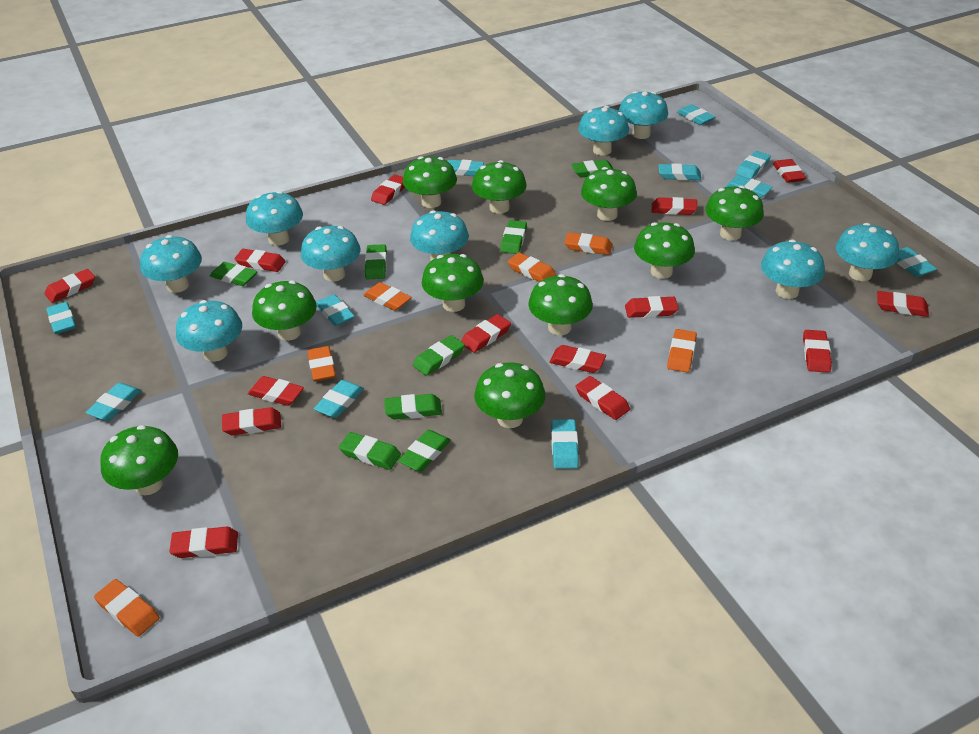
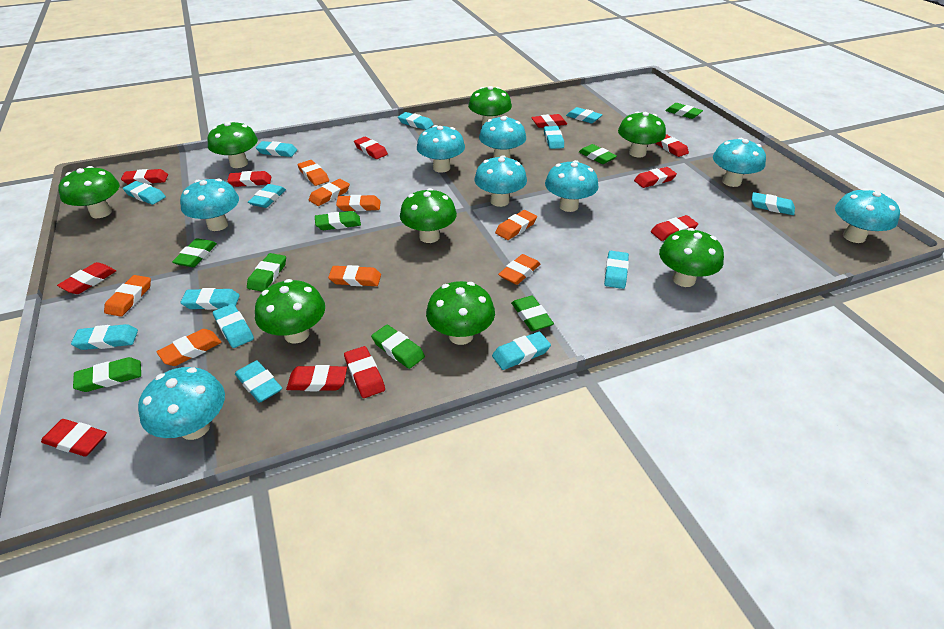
green mushroom: [100,425,178,495] [252,280,317,341] [403,156,457,208] [422,254,484,312] [472,160,527,214] [474,362,545,428] [528,274,593,335] [581,167,637,221] [634,222,695,279] [705,186,764,241] = 10 -> [58,166,120,218] [207,121,258,168] [255,279,325,344] [400,188,457,243] [426,281,495,345] [468,86,512,126] [618,111,666,158] [659,228,724,287] = 8
orange eraser: [94,579,160,637] [307,346,336,381] [363,282,412,311] [508,252,556,282] [564,232,613,255] [667,329,697,372] = 6 -> [104,275,151,317] [156,329,221,366] [298,160,329,186] [309,179,350,206] [328,265,381,286] [336,195,381,211] [495,210,537,240] [498,254,540,285] = 8
red eraser: [45,269,95,303] [169,527,238,558] [222,407,281,435] [234,249,286,272] [248,376,304,406] [371,175,405,205] [461,314,511,353] [549,345,606,373] [575,376,630,420] [625,296,679,318] [652,197,697,215] [773,159,806,183] [803,330,832,373] [877,291,929,317] = 14 -> [41,419,107,457] [57,262,116,294] [121,169,168,185] [227,171,271,187] [286,365,347,391] [344,346,385,398] [354,136,388,159] [531,114,567,128] [634,167,677,188] [651,215,698,241] [656,134,689,157] = 11
turquoise eraser: [46,302,76,334] [85,383,142,421] [313,380,364,418] [316,294,355,326] [448,160,484,176] [551,419,579,469] [659,163,701,180] [677,104,715,125] [725,176,773,198] [736,151,771,179] [897,247,937,277] = 11 -> [71,324,138,350] [123,181,166,205] [181,288,240,310] [213,304,254,348] [235,360,282,403] [248,184,286,208] [256,141,297,157] [398,112,434,130] [492,331,551,370] [544,126,564,149] [566,107,602,123] [604,251,629,289] [752,192,795,215] = 13
turquoise mushroom: [140,235,202,293] [176,300,242,362] [246,191,303,246] [301,226,360,282] [410,210,469,261] [578,106,629,156] [619,91,668,139] [761,239,825,299] [836,223,899,281] = 9 -> [138,367,225,440] [180,178,239,231] [417,125,465,173] [474,155,527,207] [479,116,526,158] [545,160,599,212] [713,138,766,187] [835,188,900,243] = 8

